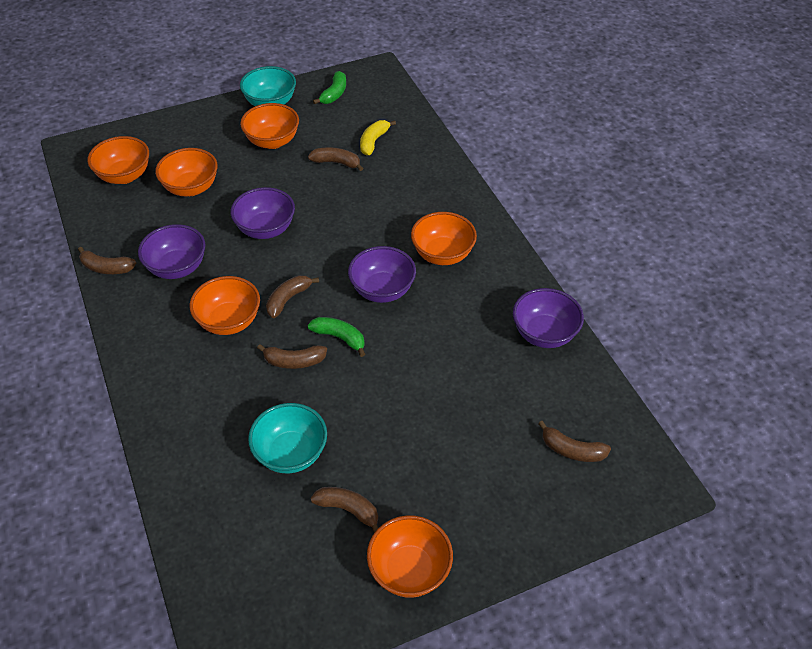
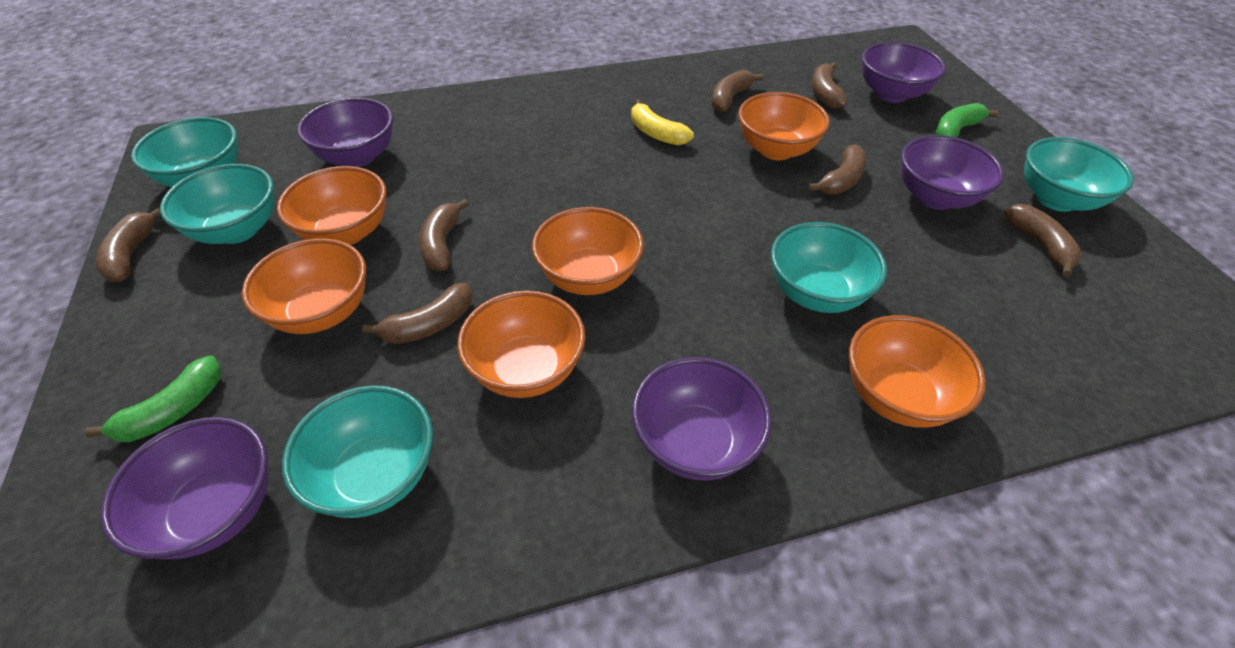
brown banana: [78,247,136,274] [257,344,327,369] [266,275,319,318] [308,147,363,171] [311,487,378,533] [538,421,611,462] = 6 -> [96,207,161,282] [362,282,473,344] [419,199,469,271] [712,70,763,112] [808,144,867,195] [812,63,847,109] [1003,204,1082,277] = 7
purple bowl: [138,224,205,279] [231,187,295,239] [348,246,416,303] [513,288,584,348] = 4 -> [100,417,269,559] [297,98,393,167] [632,357,772,481] [862,42,946,103] [901,135,1004,210] = 5
turquoise bowl: [240,66,296,106] [248,403,327,473] = 2 -> [131,117,238,187] [160,164,274,244] [282,385,433,518] [771,222,887,313] [1024,137,1134,212] = 5

